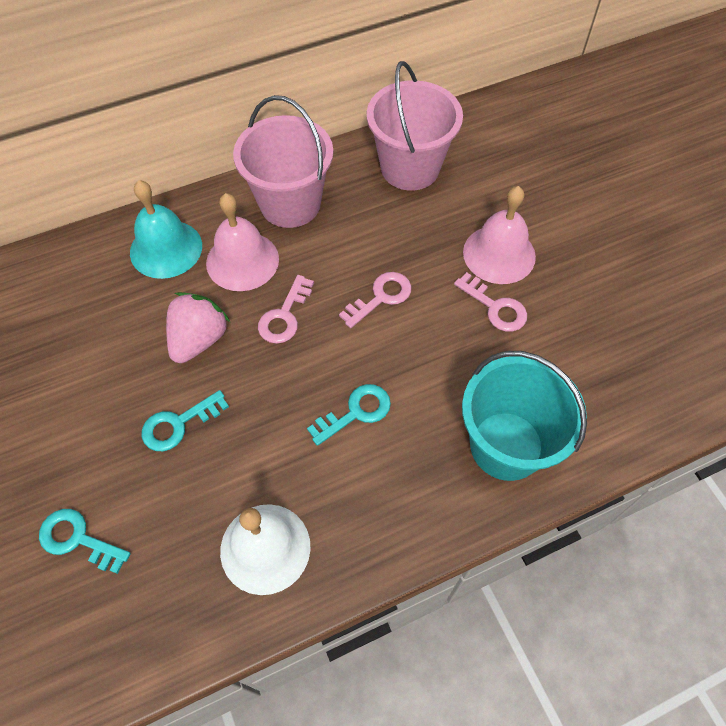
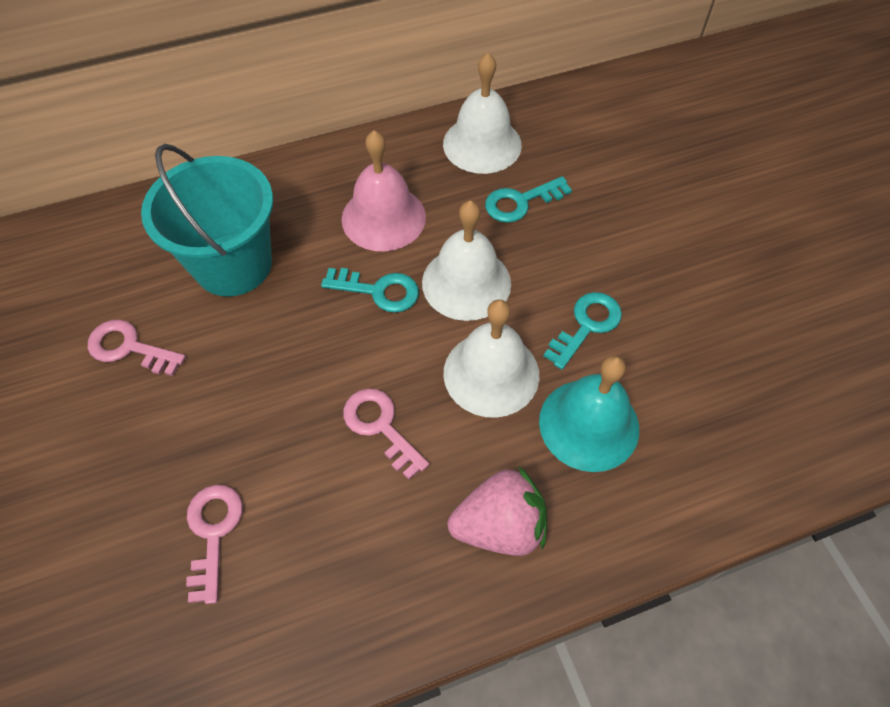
pink bell: [206,193,279,291] [463,186,536,284] = 2 -> [342,130,426,251] = 1
pink bucket: [233,95,333,228] [367,61,463,191] = 2 -> none = 0
white bell: [220,504,310,595] = 1 -> [422,201,511,321] [443,53,522,174] [444,299,539,418] = 3

